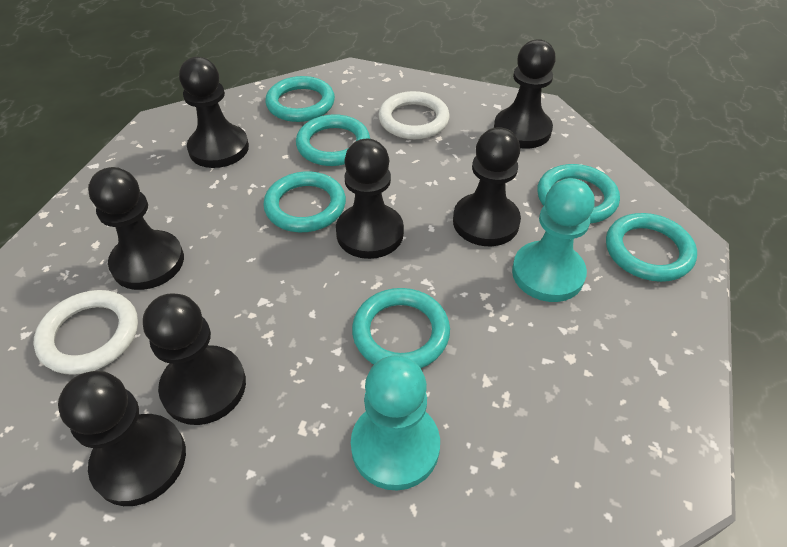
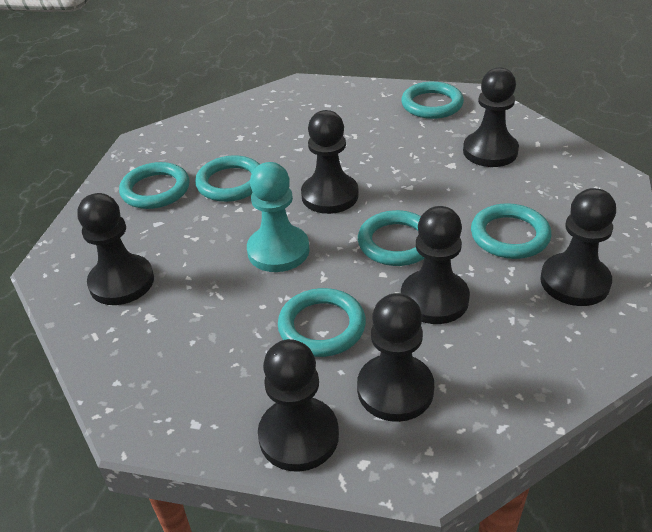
turquoise pawn: [351,355,440,491] [512,178,595,302] = 2 -> [247,162,310,272] = 1
white ring: [33,290,138,375] [378,91,449,139] = 2 -> none = 0

